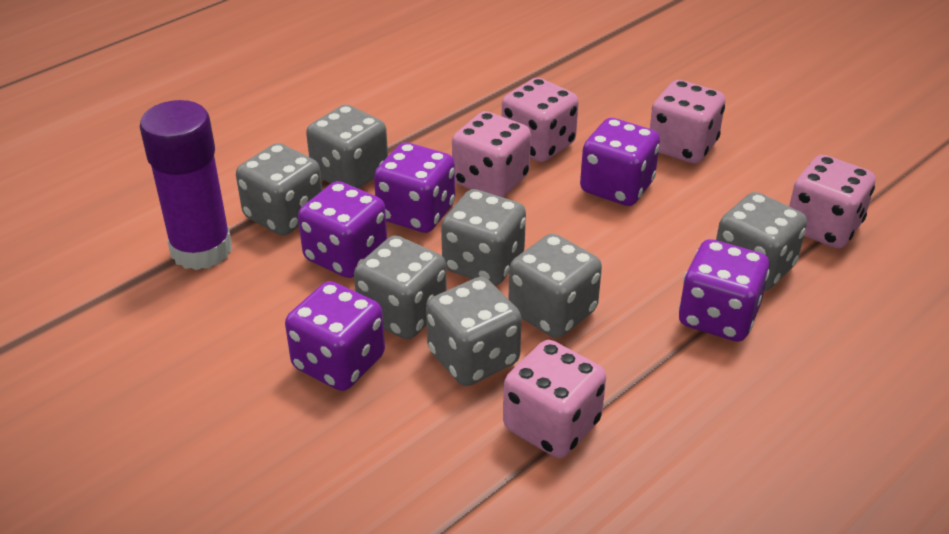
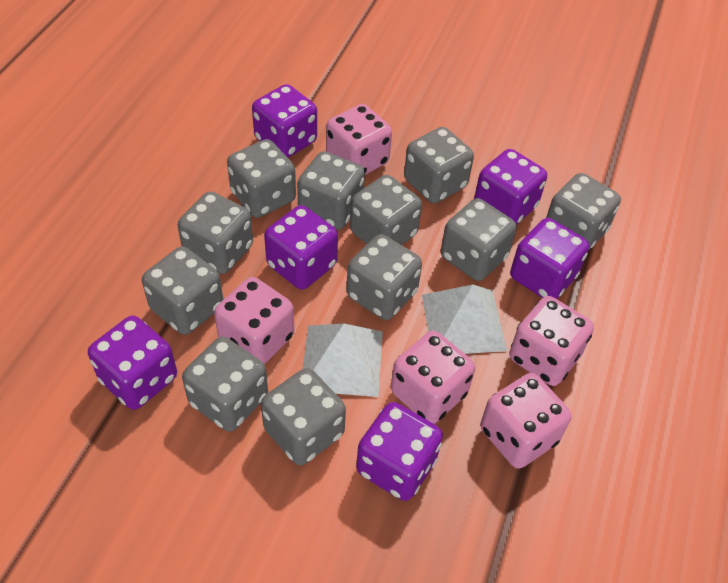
grey dice: [236,143,322,236] [306,105,388,189] [354,236,447,339] [426,277,522,386] [441,189,526,286] [509,234,602,338] [716,192,807,291] = 7 -> [142,247,223,335] [177,191,253,274] [182,337,268,432] [227,139,296,218] [261,368,346,466] [297,151,365,230] [347,234,422,320] [350,175,422,245] [404,127,474,204] [441,198,517,281] [546,173,621,251] = 11
purple dice: [285,281,385,391] [298,181,387,278] [374,142,455,233] [580,118,660,206] [679,239,770,342] = 5 -> [88,315,177,410] [252,84,317,158] [264,205,338,290] [356,402,443,501] [474,149,547,225] [510,218,589,299] = 6
purple glue stick: [140,100,232,270] = 1 -> none = 0
white pyramid: none = 0 -> [303,323,383,397] [422,285,507,354] = 2

